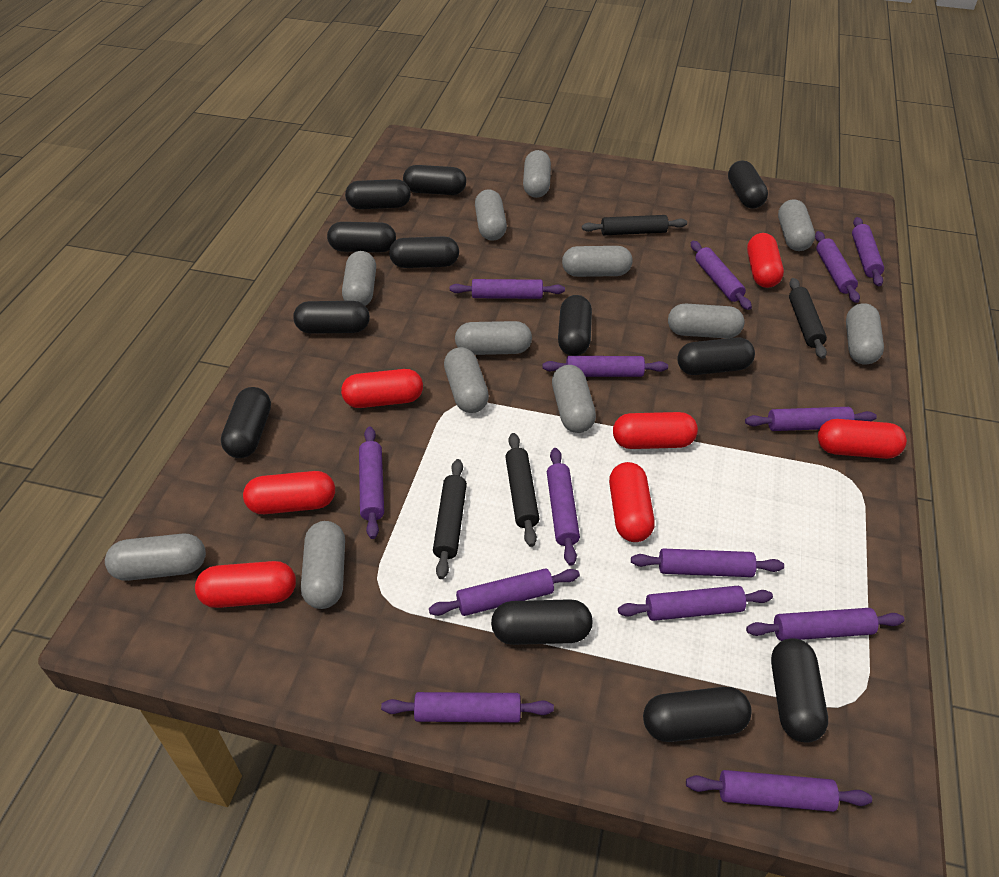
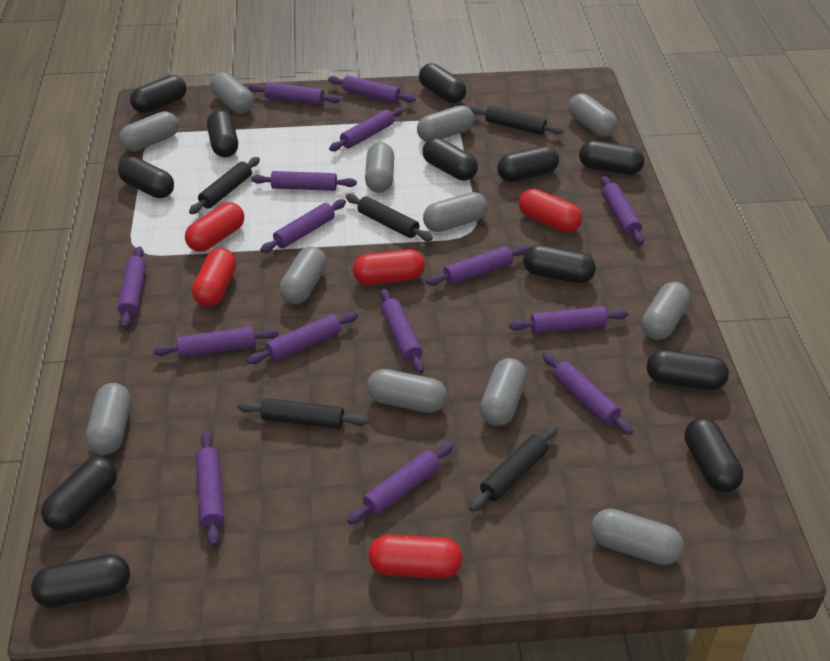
black rolling pin: [433,459,467,579] [505,433,539,547] [582,215,687,235] [789,278,827,359] = 4 -> [189,157,260,214] [237,398,368,429] [345,194,433,241] [469,425,558,512] [470,106,564,135] = 5
purple rolling pin: [359,426,384,539] [381,692,554,723] [429,569,580,616] [450,279,565,299] [542,356,668,377] [547,448,580,566] [618,586,773,621] [631,549,784,577] [686,770,872,812] [691,241,752,310] [745,407,877,431] [746,608,904,641] [815,231,860,303] [852,217,884,286] = 14 -> [118,246,146,328] [153,326,279,358] [196,432,224,546] [247,312,358,364] [248,82,341,105] [251,171,357,191] [260,199,346,253] [328,75,415,103] [329,107,404,151] [347,443,454,524] [380,289,424,373] [426,246,529,286] [509,306,629,334] [543,353,633,435] [601,176,644,245] = 15
red capsule: [195,561,296,608] [243,471,335,514] [341,369,423,408] [609,462,655,542] [613,412,698,449] [747,233,784,288] [818,419,907,459] = 7 -> [185,202,244,252] [192,248,236,307] [353,249,425,285] [368,535,463,578] [519,189,582,232] = 5

